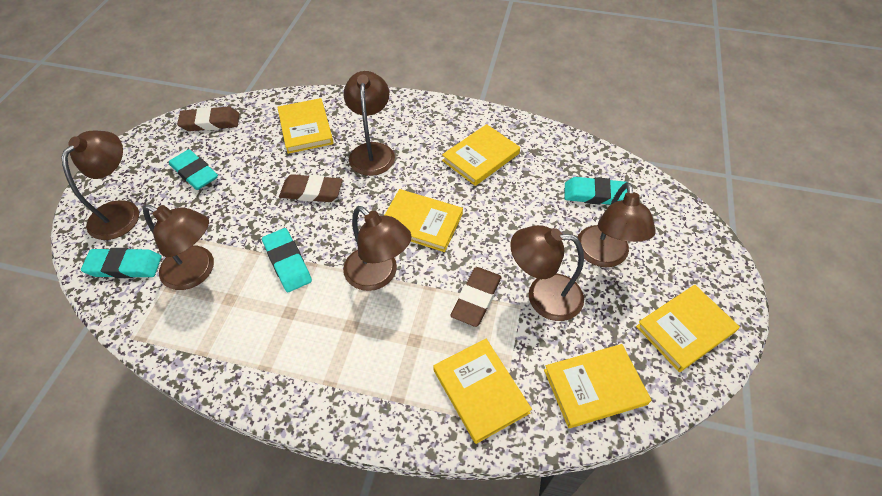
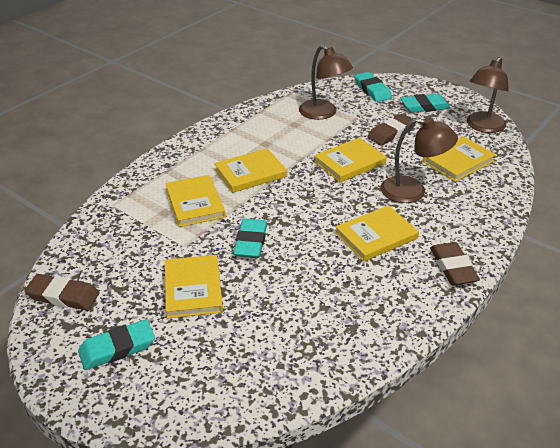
brown lamp: [61,131,139,240] [143,205,214,290] [343,71,395,176] [343,206,412,291] [510,225,584,321] [578,182,656,267] = 6 -> [299,45,353,120] [381,117,458,203] [467,57,509,133] = 3

